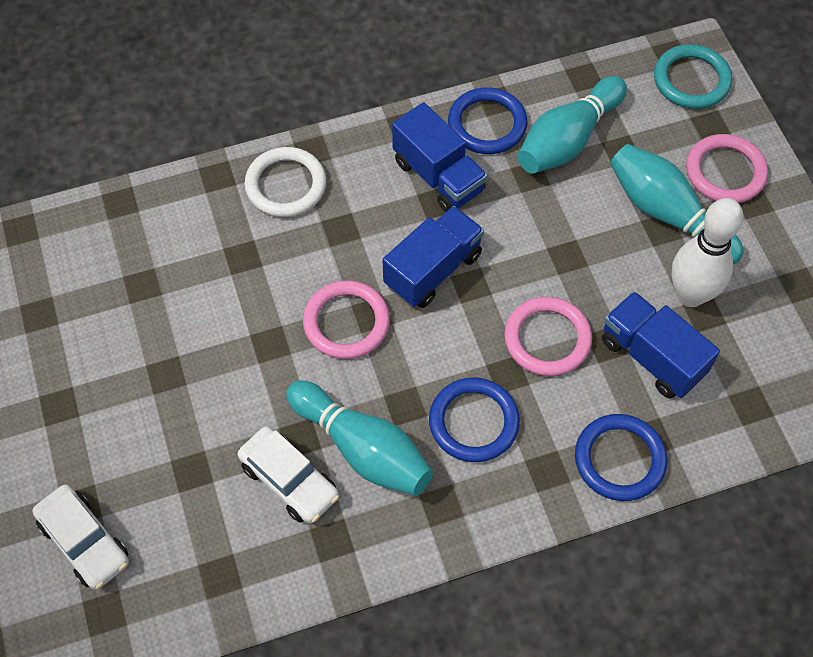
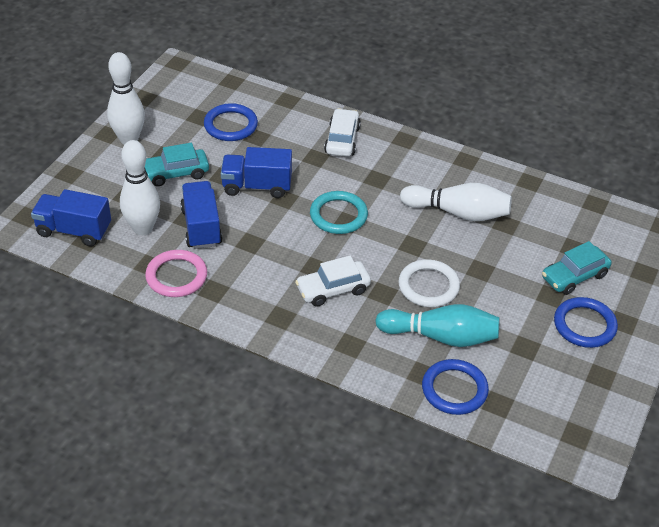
pink ring: [303,280,390,359] [504,296,592,376] [686,134,768,203] = 3 -> [145,250,207,297] = 1
turquoise bowling pin: [286,380,433,496] [518,76,627,174] [610,144,744,264] = 3 -> [375,304,500,347] = 1
turquoise car: none = 0 -> [145,143,209,186] [542,241,612,295] = 2
white bowling pin: [671,198,744,307] = 1 -> [107,52,145,145] [120,140,160,236] [400,183,512,221] = 3

